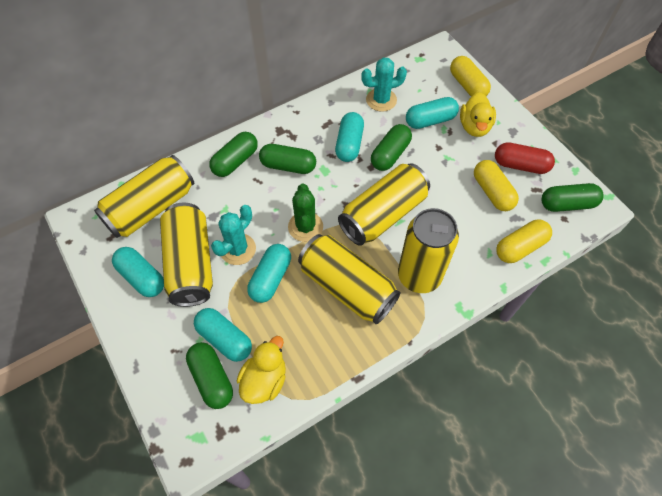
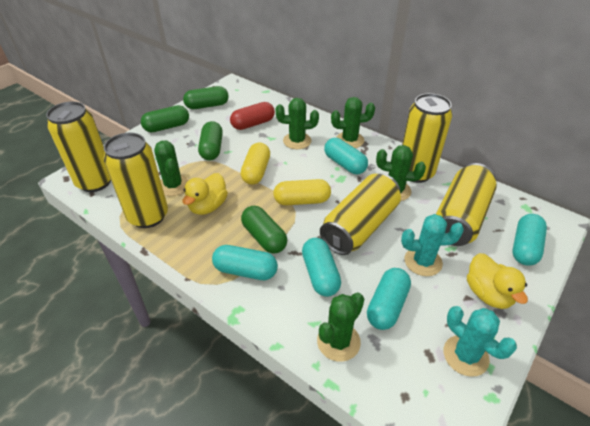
green cactus: [288,183,323,242] = 1 -> [154,140,189,196] [276,98,319,149] [317,293,364,362] [331,97,375,148] [376,145,426,201] = 5
green capsule: [186,342,233,409] [209,132,258,177] [259,144,316,174] [371,124,412,171] [541,183,604,212] = 5 -> [141,105,189,132] [183,86,229,109] [198,121,223,160] [241,206,287,254] = 4
yellow capsule: [450,56,491,97] [474,160,519,211] [496,220,552,263] = 3 -> [241,142,270,185] [273,179,331,205] = 2

